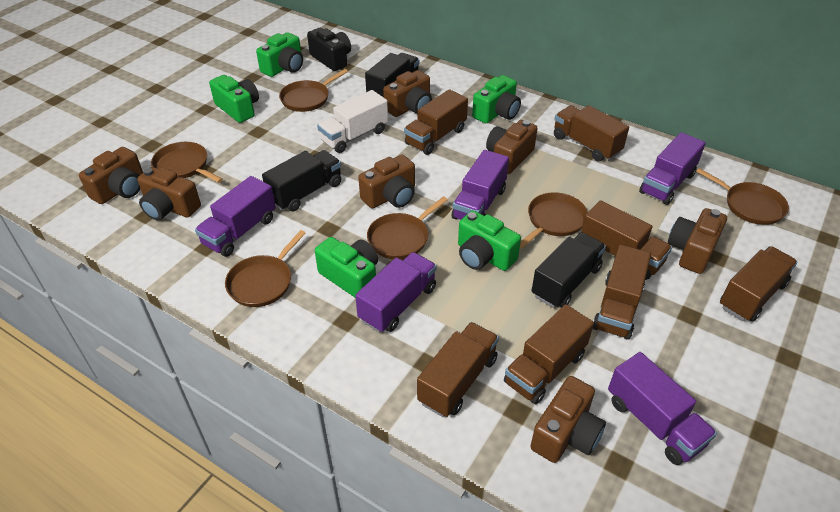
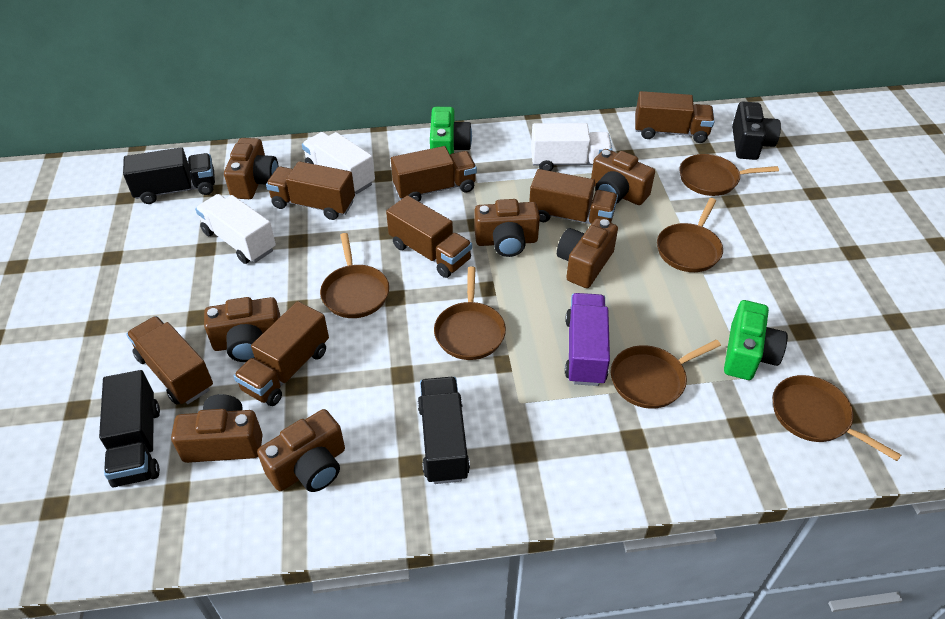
green camera: [209,75,259,123] [256,32,303,77] [315,237,378,298] [458,211,521,271] [472,75,521,123] = 5 -> [430,107,472,154] [724,300,788,380] = 2
purple truck: [195,176,276,257] [355,252,437,333] [452,150,509,220] [608,352,717,465] [639,132,706,205] = 5 -> [565,293,610,386] = 1
white truck: [317,90,388,153] = 1 -> [195,194,276,264] [302,132,375,194] [531,123,612,171] = 3

